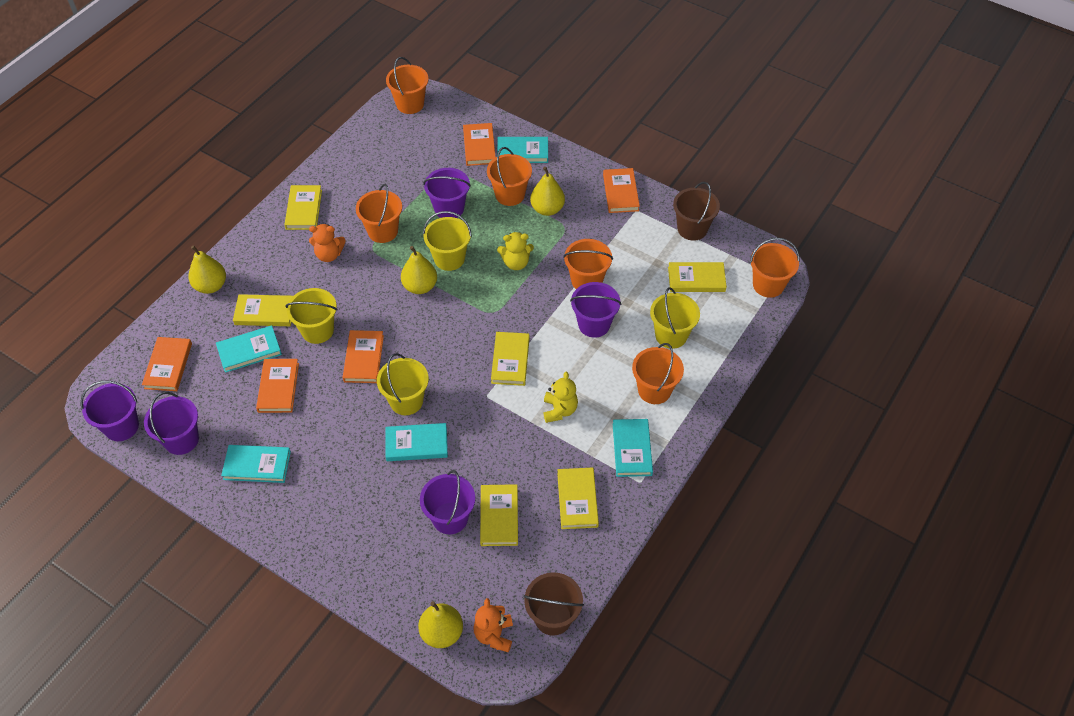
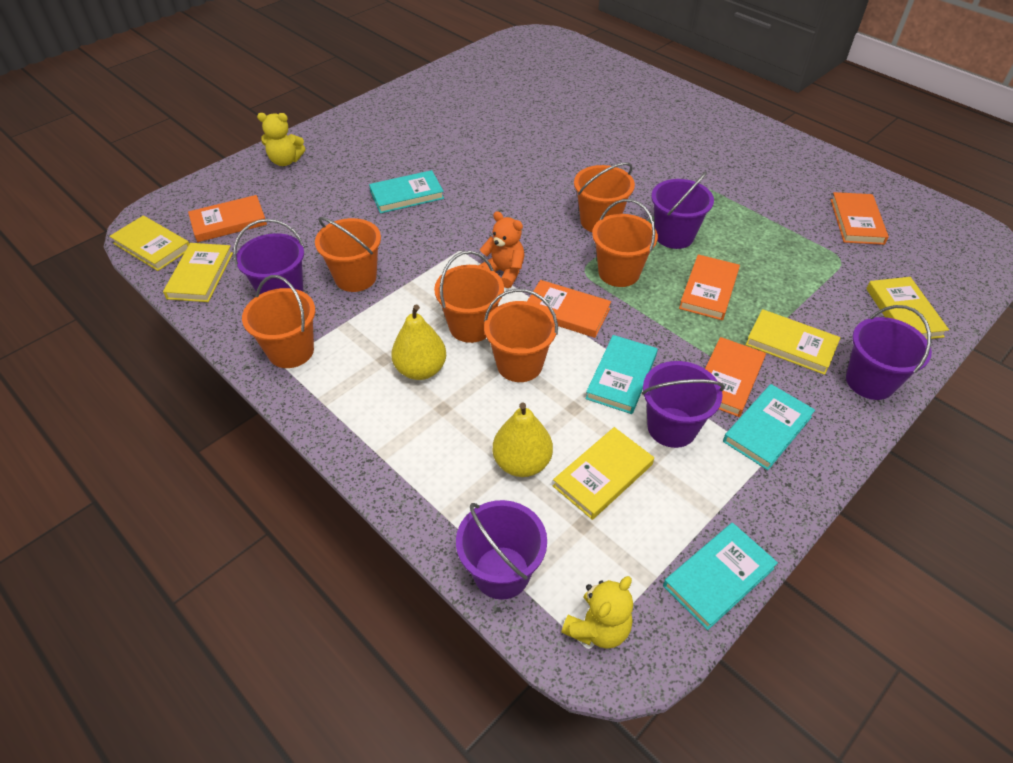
brown bucket: [524,572,584,636] [673,181,720,241] = 2 -> none = 0
orange teddy bear: [309,224,346,262] [473,598,513,653] = 2 -> [479,211,524,288] = 1
turquoise book: [216,325,282,373] [221,445,291,483] [385,423,448,461] [497,137,548,163] [613,419,653,477] = 5 -> [369,170,444,214] [585,335,658,414] [663,523,778,630] [723,384,815,470] = 4
yellow book: [233,294,293,326] [284,185,322,230] [480,484,518,546] [491,332,530,386] [557,468,599,529] [668,262,727,292] = 6 -> [110,216,189,271] [163,243,233,302] [553,427,654,520] [746,309,841,375] [866,277,949,339] = 5
yellow bucket: [285,288,337,344] [377,353,429,415] [423,211,472,271] [650,287,700,349] = 4 -> none = 0
yellow pear: [188,245,226,294] [401,246,437,294] [418,601,463,648] [530,167,565,216] = 4 -> [391,305,446,380] [493,402,553,477] = 2

